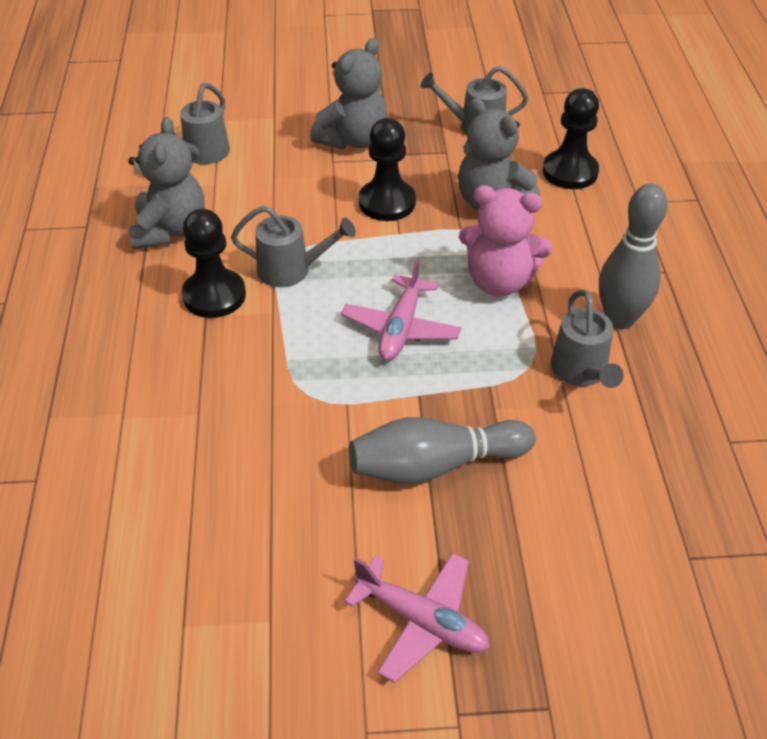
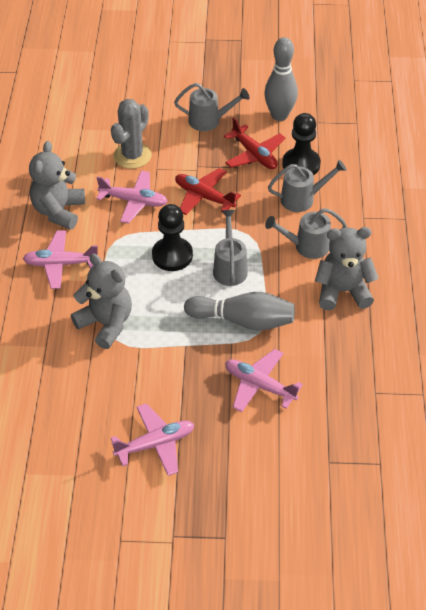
black pawn: [182,209,246,318] [359,118,416,221] [543,88,599,189] = 3 -> [152,204,193,271] [282,113,321,175] = 2
grey cactus: none = 0 -> [111,99,152,169] = 1
pink plane: [341,258,461,361] [344,552,490,683] = 2 -> [23,230,98,289] [96,171,168,223] [111,403,195,476] [225,349,303,412] = 4
pink teddy bear: [459,185,552,296] = 1 -> none = 0
red plane: none = 0 -> [175,168,241,215] [224,117,286,169] = 2

